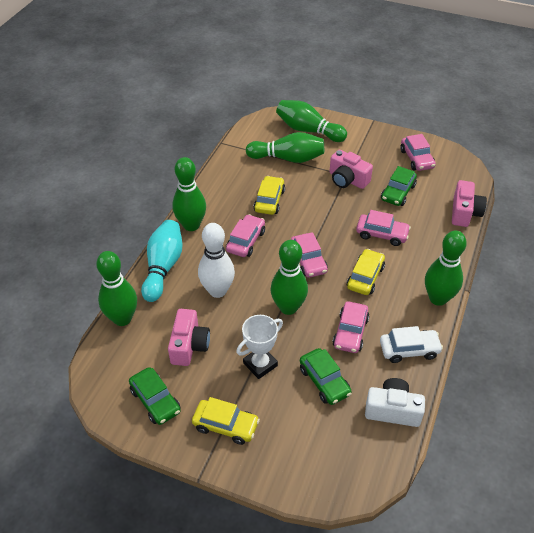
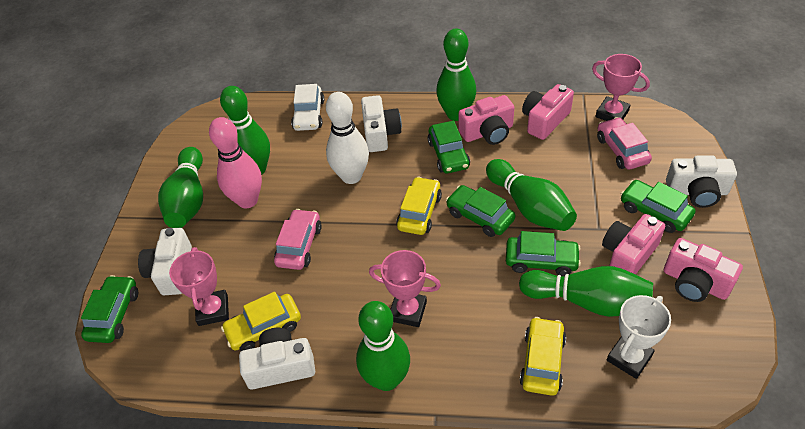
green car: [129,367,181,425] [300,348,352,405] [381,166,417,206] = 3 -> [81,275,138,343] [428,121,470,173] [446,185,515,237] [506,231,581,276] [621,180,696,233] = 5
pink bowling pin: none = 0 -> [209,117,262,208] = 1
pink camera: [168,309,210,366] [330,150,373,189] [452,180,487,227] = 3 -> [458,95,514,145] [522,84,574,140] [602,214,665,275] [664,238,743,302] = 4
pink car: [226,214,265,257] [291,232,328,278] [332,301,369,353] [356,210,411,246] [400,134,436,171] = 5 -> [274,209,322,270] [597,117,652,170] = 2
pink trophy: none = 0 -> [169,247,229,326] [369,250,441,327] [592,54,650,121] = 3
turquoise bowling pin: [141,220,183,302] = 1 -> none = 0
white camera: [365,378,425,427] = 1 -> [138,228,192,295] [239,328,315,390] [361,95,402,152] [666,155,737,208] = 4

